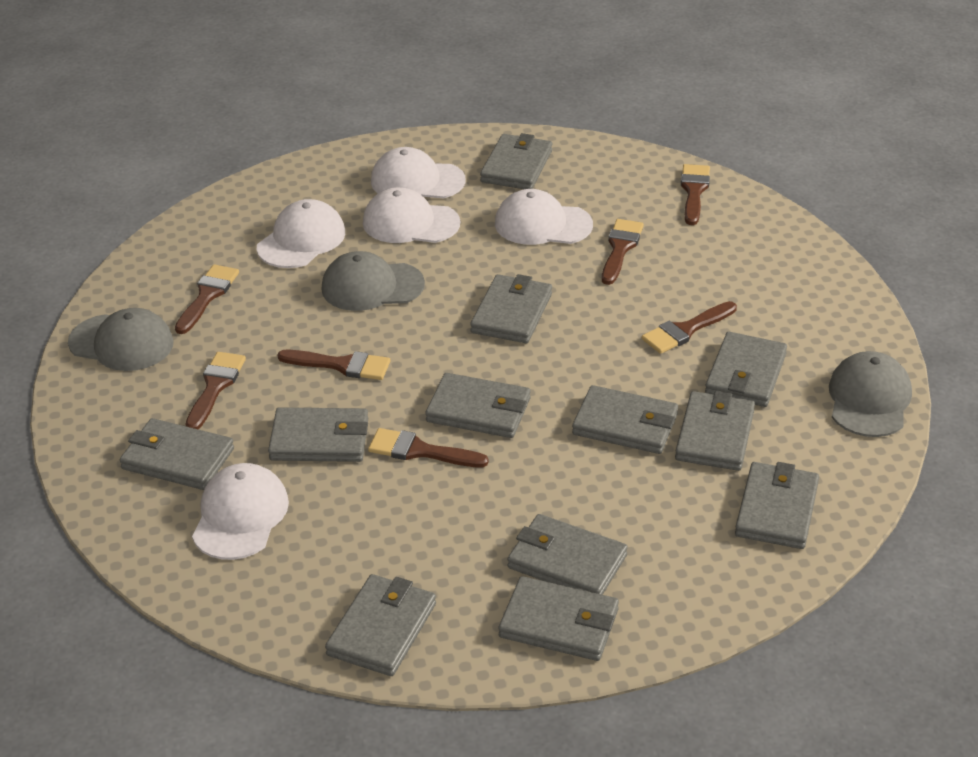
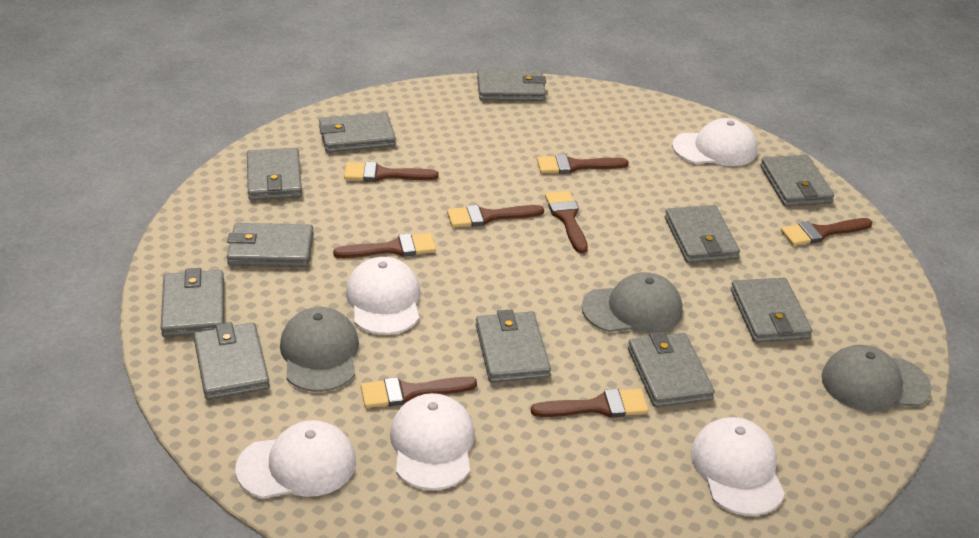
brown brush: [175,264,239,334] [185,352,246,429] [278,350,390,380] [368,428,489,467] [602,219,644,285] [642,301,737,354] [681,164,710,225] = 7 -> [333,233,436,258] [344,162,439,182] [361,377,477,408] [447,205,544,227] [531,389,648,418] [537,154,629,174] [545,191,588,253] [781,218,872,246] = 8
grey wallet: [120,418,234,490] [268,407,368,462] [325,574,436,676] [425,373,530,438] [470,274,552,343] [480,133,552,189] [499,576,619,661] [507,514,628,595] [572,385,678,454] [675,391,755,471] [705,332,787,407] [735,462,819,549] = 12 -> [161,268,224,337] [193,322,270,400] [227,223,314,267] [247,148,302,200] [319,112,396,153] [476,309,551,383] [477,69,546,101] [628,331,715,408] [665,205,740,263] [731,278,812,342] [760,155,834,206] = 11

